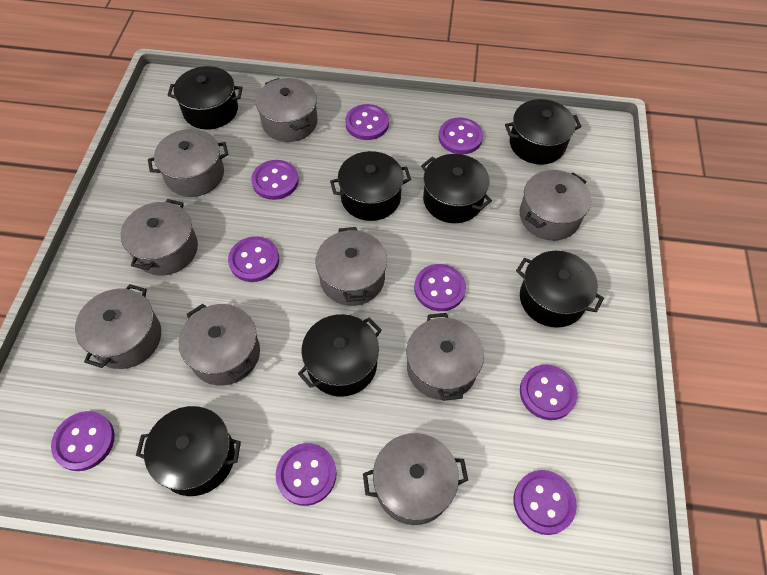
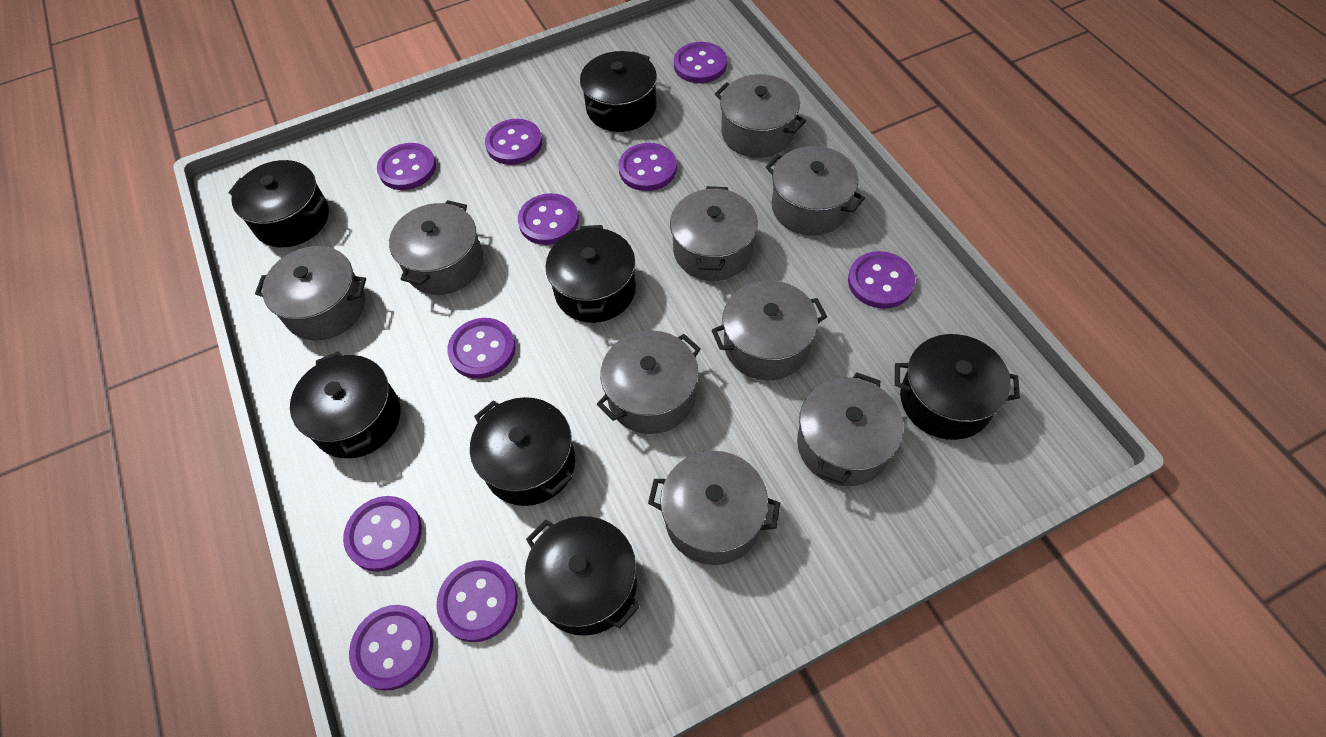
purple button: [51,411,115,471] [228,236,279,282] [251,160,299,200] [276,443,337,506] [345,104,389,140] [414,264,466,311] [439,117,483,154] [513,470,577,535] [520,365,578,420] = 9 -> [343,496,422,572] [349,605,433,691] [377,143,436,190] [436,560,518,642] [447,318,516,379] [485,119,542,165] [518,193,579,245] [618,143,677,191] [674,42,727,83] [848,251,915,309] = 10

